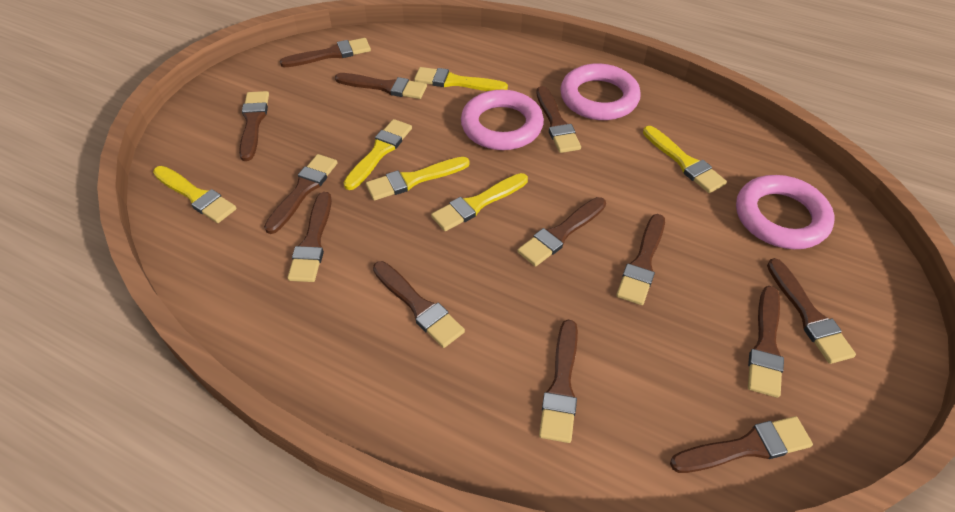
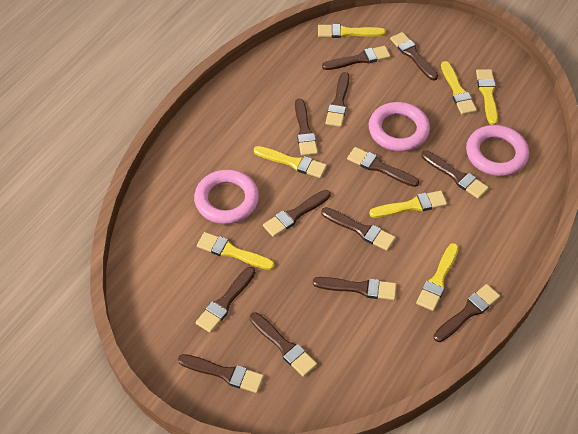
yellow brush: [153,166,237,223] [343,119,412,190] [366,157,470,201] [414,67,508,91] [431,173,528,231] [643,126,727,193] = 6 -> [197,232,275,270] [254,146,327,178] [318,24,386,38] [369,191,447,218] [416,243,459,311] [441,61,477,115] [476,69,498,125] = 7

